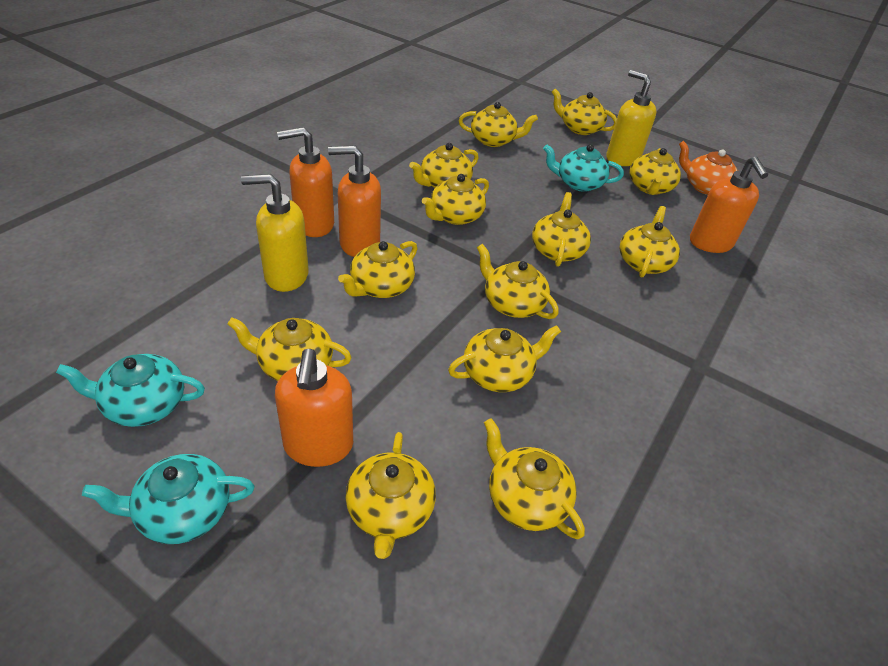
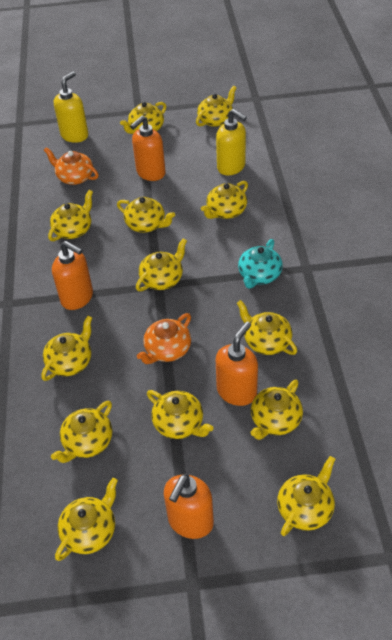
orange teapot: [679,141,738,195] = 1 -> [44,147,99,185] [137,313,191,364] = 2
turquoise teapot: [56,354,205,427] [82,454,255,544] [543,144,624,192] = 3 -> [238,239,283,289] = 1

